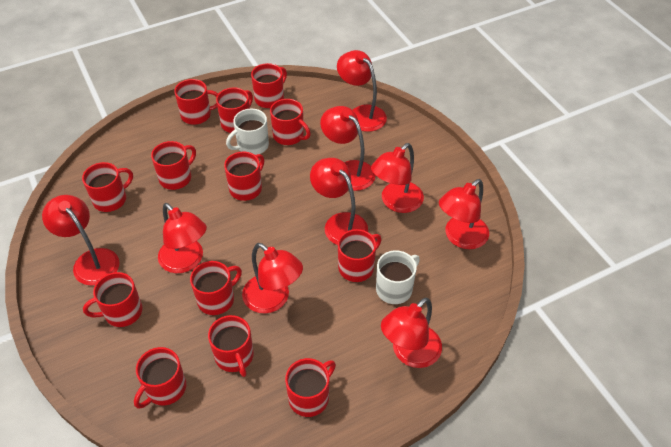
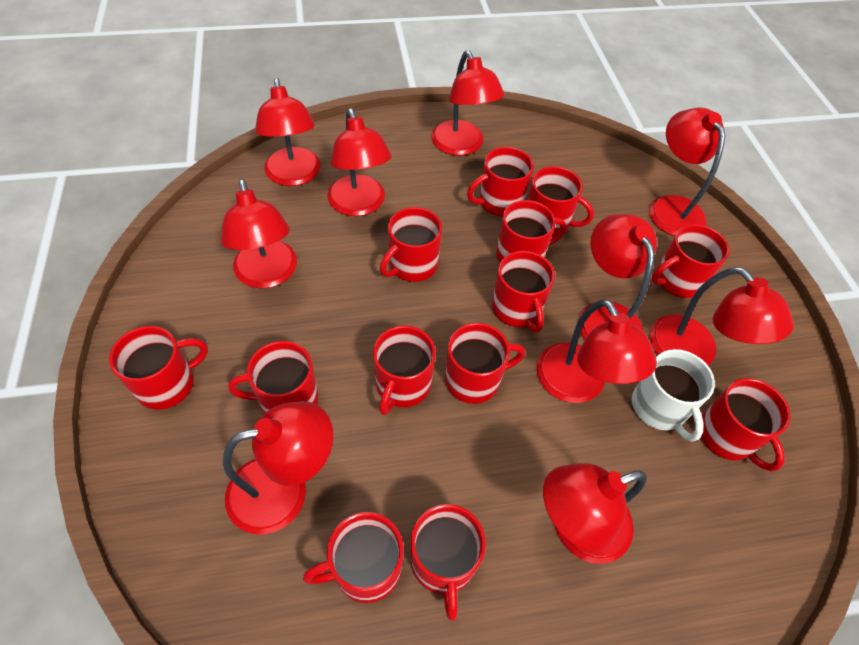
red lamp: [42,195,119,286] [158,203,207,273] [242,243,303,314] [310,158,368,245] [320,106,376,191] [337,50,387,132] [371,143,424,213] [381,298,442,368] [439,179,489,249] = 9 -> [220,179,297,289] [223,401,333,535] [255,78,320,186] [327,108,392,216] [431,50,505,156] [537,299,657,403] [543,463,647,564] [579,214,657,340] [649,108,725,236] [650,267,794,365] = 10
white mug: [226,109,269,155] [376,250,420,304] = 2 -> [632,349,715,442] = 1

